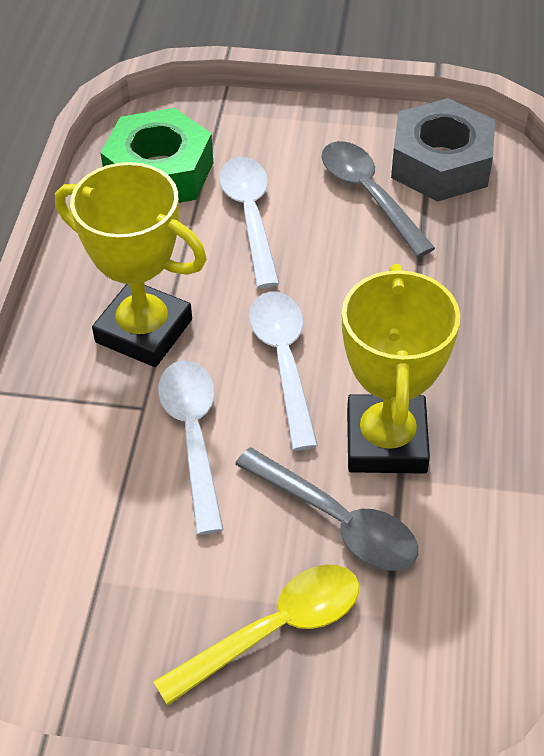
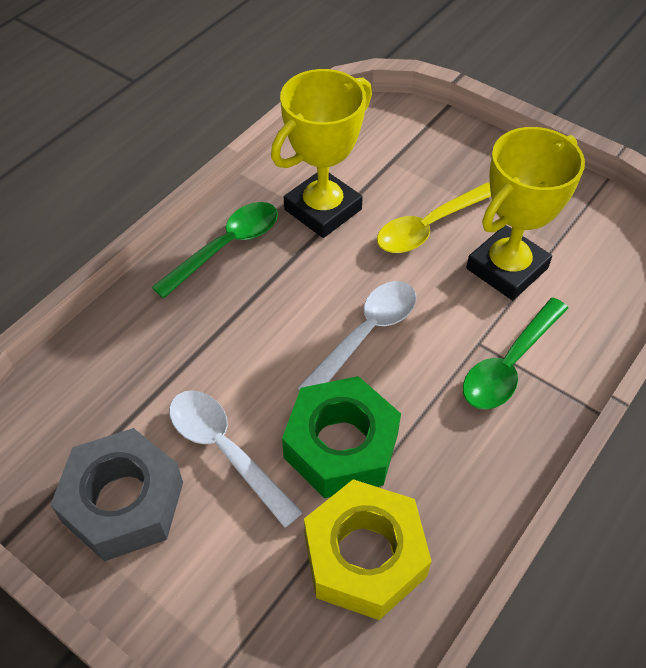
green spoon: none = 0 -> [152,202,278,298] [463,298,568,410] = 2
grey spoon: [235,447,418,571] [321,141,435,257] = 2 -> none = 0
white spoon: [158,361,223,535] [219,157,279,288] [249,291,318,451] = 3 -> [169,390,303,528] [298,281,416,390] = 2
yellow nut: none = 0 -> [304,479,432,620] = 1

